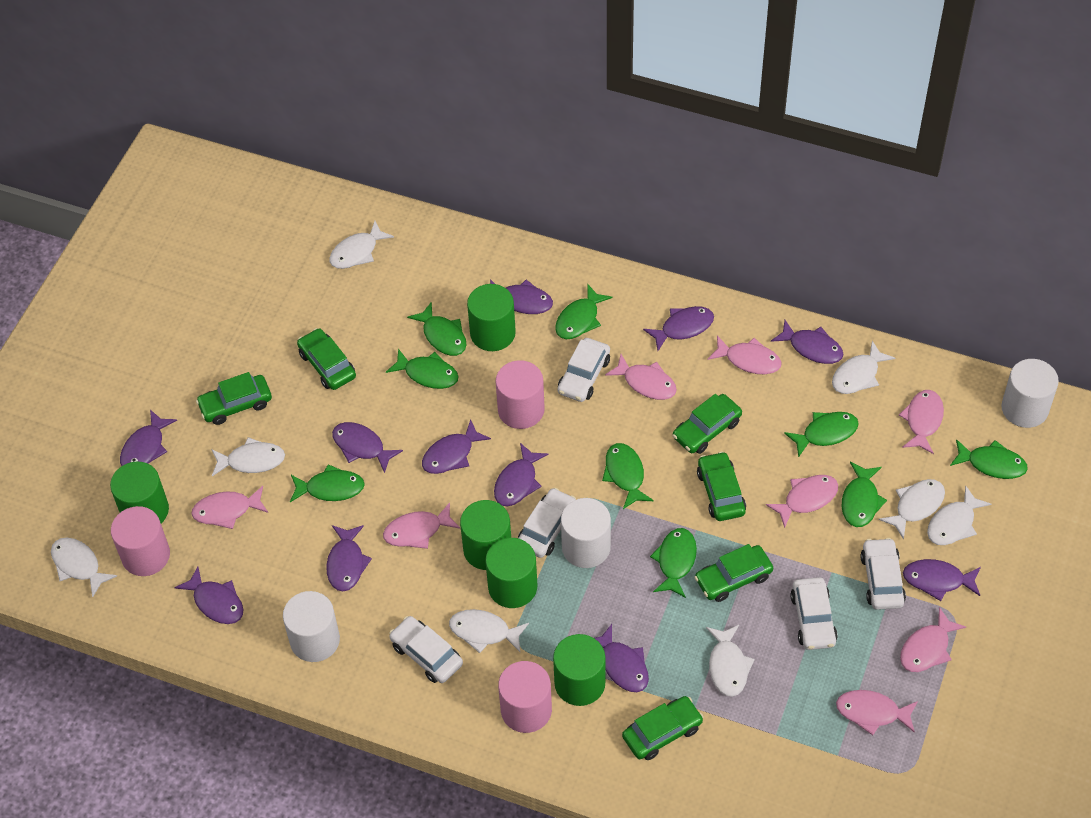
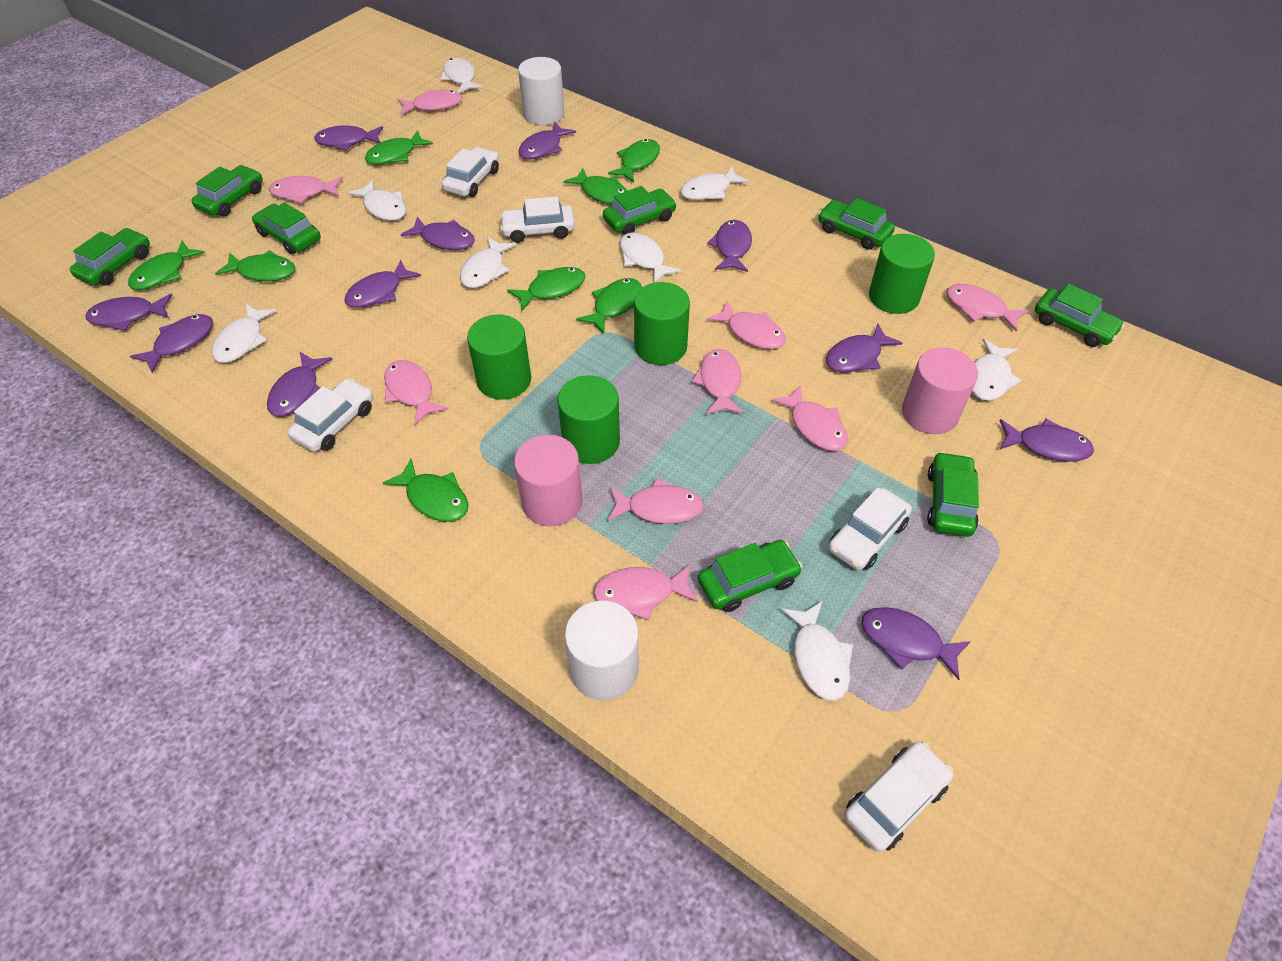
green car: [196,372,272,425] [297,328,356,390] [622,696,704,760] [673,394,742,454] [694,544,773,602] [697,451,746,521] = 6 -> [70,228,150,286] [191,165,263,217] [252,202,321,254] [603,186,677,235] [698,540,802,612] [818,198,895,250] [927,452,979,537] [1035,284,1125,347] = 8
green cylinder: [110,461,169,523] [460,500,511,570] [467,284,516,351] [486,538,537,608] [553,634,605,706] = 5 -> [467,315,531,400] [557,375,620,464] [634,282,690,365] [869,234,935,314] = 4
green fish: [290,464,365,502] [386,349,459,389] [407,302,466,356] [555,285,613,339] [602,443,654,509] [650,528,697,598] [784,412,859,457] [842,462,887,527] [950,439,1028,479] = 9 -> [128,241,205,290] [215,250,295,282] [365,130,433,165] [383,459,468,522] [507,267,585,311] [563,168,627,205] [576,278,642,334] [608,139,660,182] = 8
pink cylinder: [111,506,170,576] [496,360,545,429] [498,661,552,733] = 3 -> [514,435,582,526] [902,347,978,434] = 2
pink fish: [191,486,268,529] [383,502,460,549] [605,354,677,400] [708,336,781,374] [766,475,838,528] [836,690,918,735] [899,390,944,454] [900,607,966,672] = 8 -> [269,176,343,204] [384,360,448,425] [397,90,463,115] [594,564,698,620] [608,478,704,524] [692,349,743,415] [707,301,786,349] [771,385,848,451] [946,284,1029,332] = 9
white cylinder: [283,591,340,662] [561,498,611,568] [1001,359,1059,428] = 3 -> [518,57,565,125] [565,601,639,700] = 2

